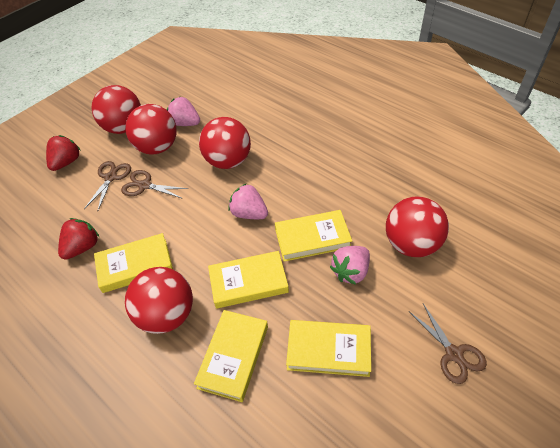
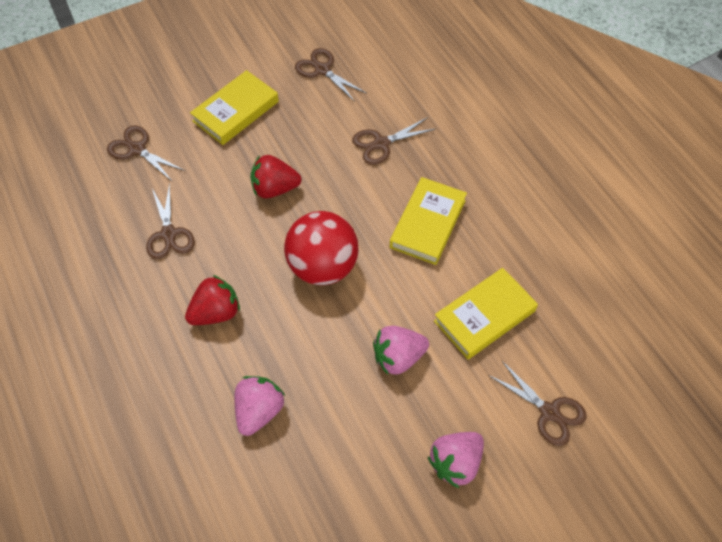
brown scissors: [84,161,131,210] [121,170,188,199] [410,304,487,384] = 3 -> [107,126,185,182] [146,183,195,259] [295,48,367,102] [352,117,435,165] [489,361,587,446] = 5
red ball: [91,85,141,134] [125,104,177,154] [125,267,193,334] [199,117,251,169] [386,196,449,257] = 5 -> [284,211,359,285] = 1
yellow book: [94,233,173,293] [194,310,268,402] [208,251,289,309] [275,210,352,262] [286,320,371,377] = 5 -> [190,70,279,145] [390,177,467,265] [434,268,538,359] = 3

